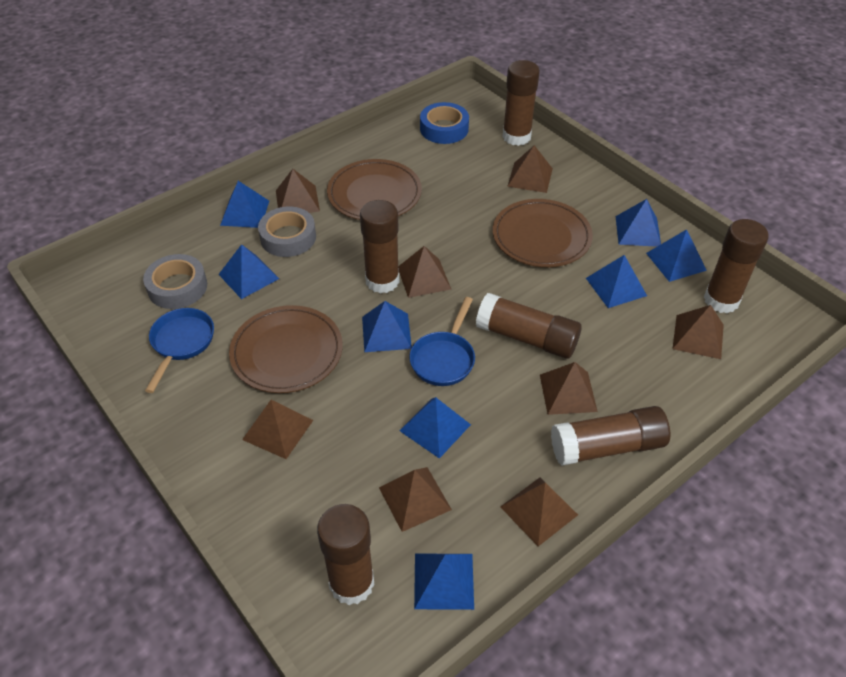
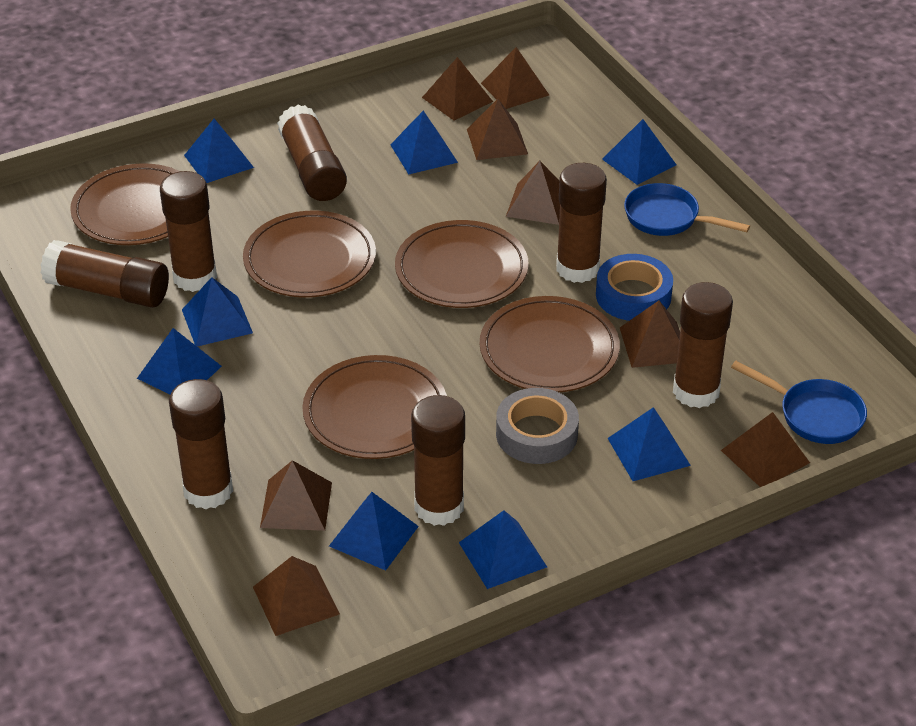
brown glue stick: [317,504,374,605] [360,200,399,294] [476,293,582,359] [503,60,540,146] [551,406,670,466] [704,219,769,314] = 6 -> [41,240,169,308] [160,171,217,292] [169,379,233,510] [277,105,347,201] [411,395,465,526] [556,163,607,283] [673,282,733,408] = 7
brown plate: [229,305,343,393] [327,159,422,220] [493,199,593,267] = 3 -> [70,163,180,245] [243,211,376,298] [302,355,447,459] [395,220,528,308] [480,296,620,392] = 5
grey tape: [143,254,207,309] [258,207,316,257] = 2 -> [496,388,579,464] = 1

